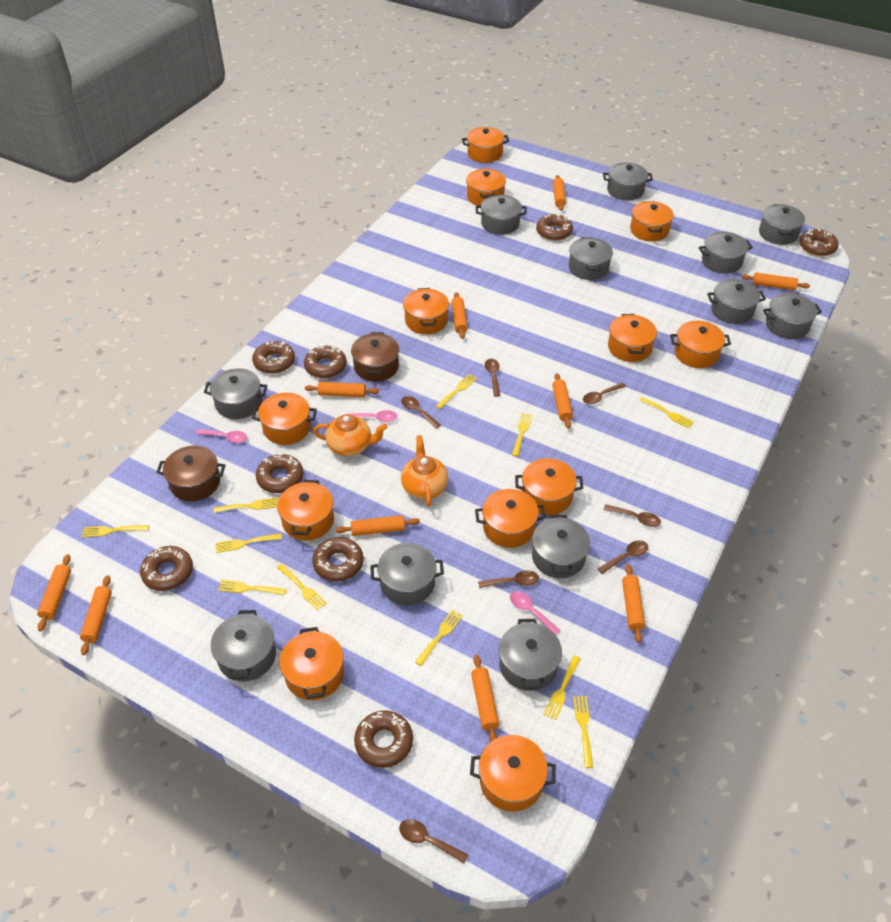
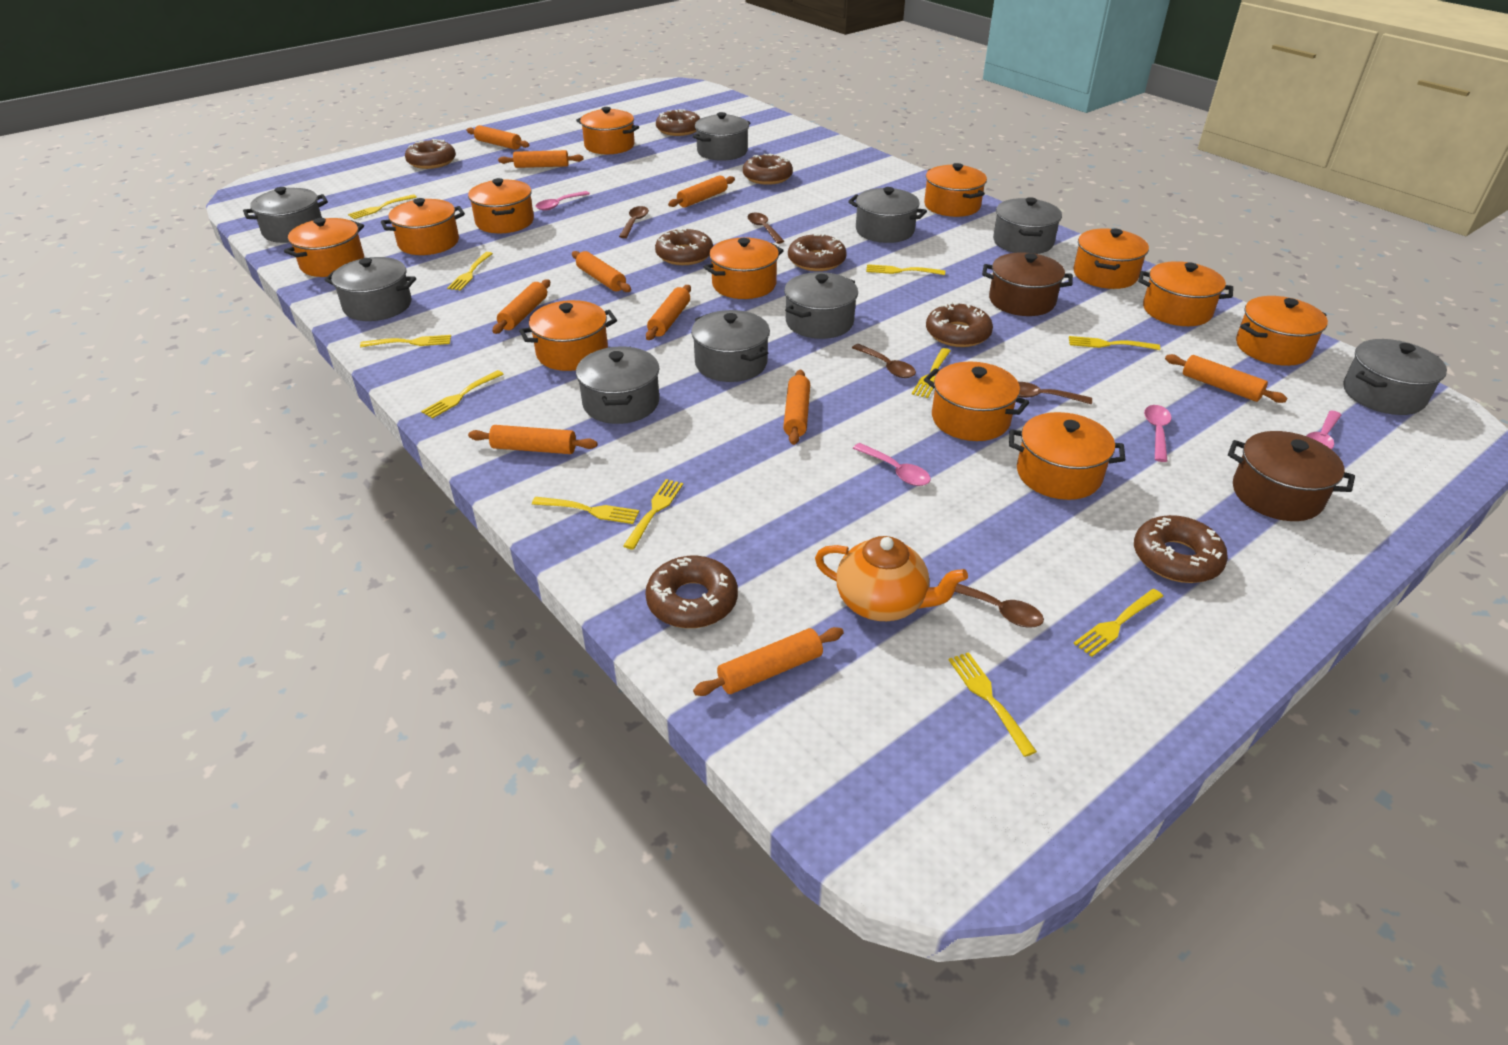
brown spoon: [399,819,468,863] [401,396,441,429] [478,570,539,588] [485,359,501,397] [583,382,626,404] [597,540,648,574] [603,504,661,527] = 7 -> [619,206,649,238] [747,213,784,244] [852,344,916,378] [938,580,1044,627] [1018,382,1092,404] = 5
grey pot: [204,368,268,419] [211,610,276,682] [370,543,444,605] [476,195,527,235] [499,619,562,691] [532,515,590,578] [569,237,613,280] [603,163,653,201] [698,231,753,274] [707,279,766,324] [759,204,805,245] [763,293,822,339] = 12 -> [243,187,328,243] [324,257,416,321] [576,347,660,424] [691,310,770,382] [693,112,750,161] [784,272,858,339] [848,187,927,243] [993,197,1062,254] [1343,339,1447,415] = 9
orange teapot: [313,414,387,456] [401,435,448,507] = 2 -> [815,536,968,621] = 1
pink spoon: [196,429,247,443] [345,410,397,422] [510,591,561,635] = 3 -> [536,191,590,211] [853,443,931,486] [1144,405,1171,462] [1306,410,1341,449] = 4

